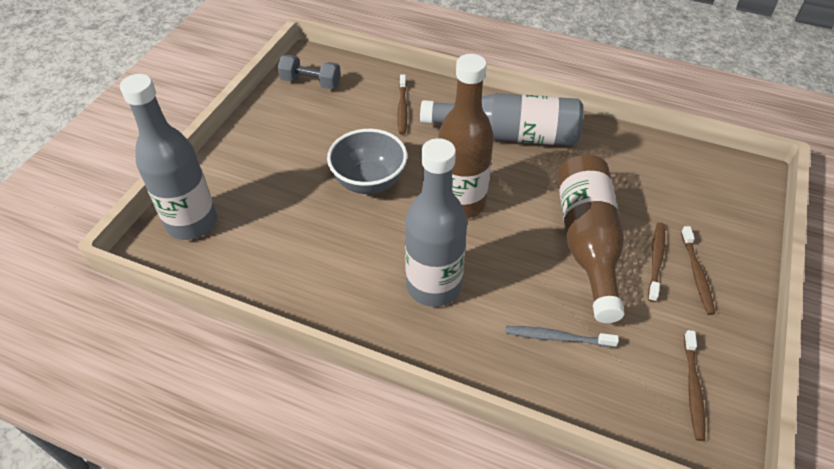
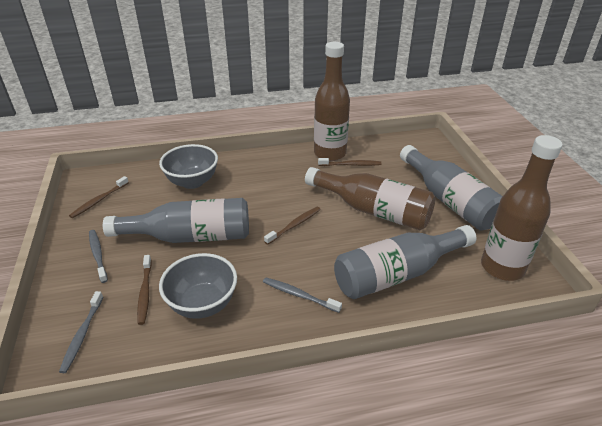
brown bottle: [438,54,494,218] [557,155,624,323] = 2 -> [305,167,436,230] [314,42,350,161] [481,135,563,281] = 3
grey bowl: [327,129,407,194] = 1 -> [159,144,218,189] [159,253,237,319] = 2
grey dumbbell: [278,55,341,89] = 1 -> none = 0
grey toothbrush: [506,326,619,348] = 1 -> [59,291,103,373] [89,230,108,283] [263,277,342,313] = 3

